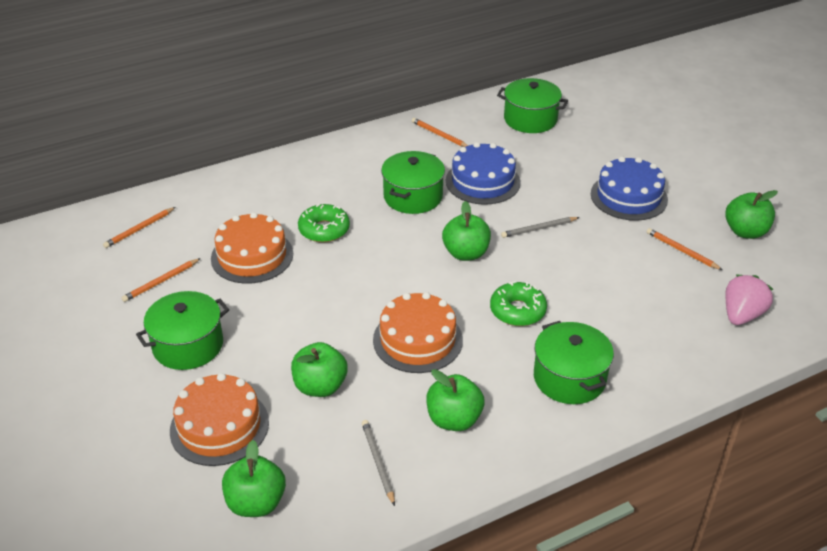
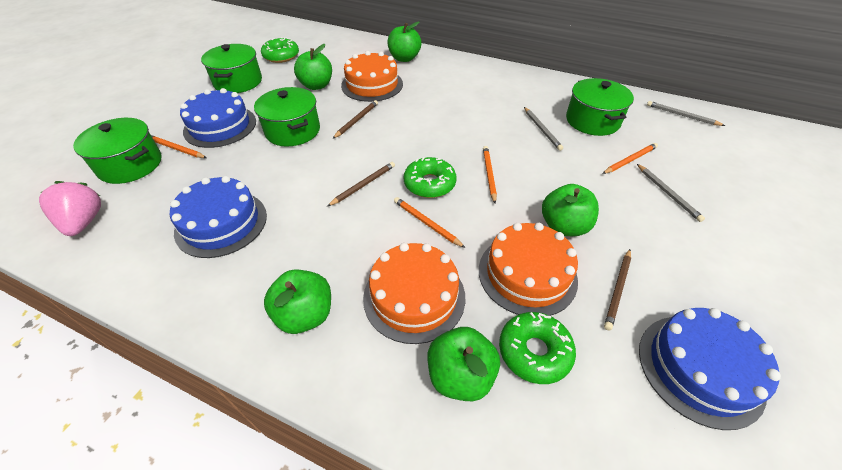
blue cake: [446,142,520,205] [591,156,668,221] = 2 -> [170,176,267,258] [180,88,256,148] [639,308,781,430] = 3
brown pencil: none = 0 -> [327,162,395,206] [333,100,378,139] [604,249,631,331] = 3
green donut: [298,204,350,243] [490,281,547,326] = 2 -> [261,37,299,63] [404,157,457,198] [499,312,576,384] = 3
grey pencil: [362,420,395,506] [501,217,580,238] = 2 -> [524,107,563,151] [637,164,705,222] [647,101,725,126] = 3

